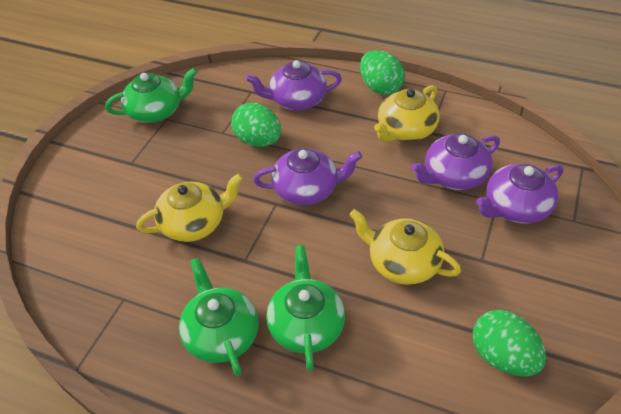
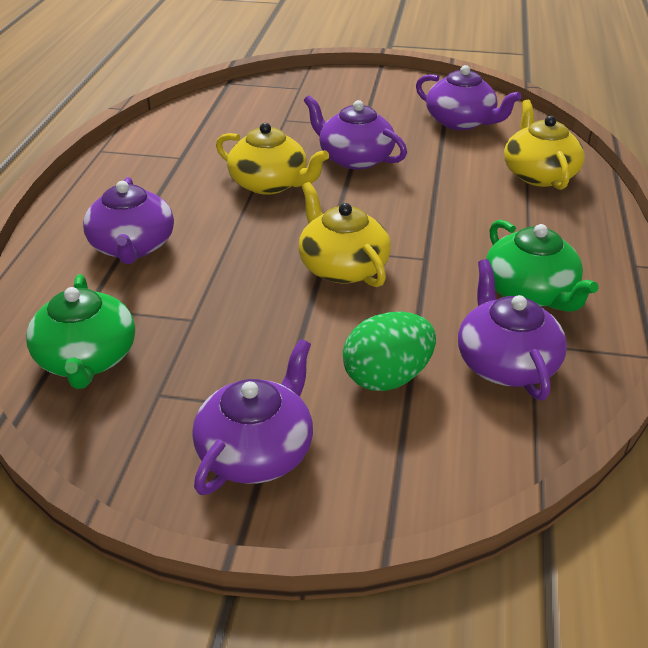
green egg: [231,102,281,147] [360,50,405,95] [473,310,546,376] = 3 -> [343,312,436,391] = 1
green teapot: [105,68,197,123] [179,258,259,376] [266,245,345,371] = 3 -> [26,274,135,389] [486,220,599,312] = 2
purple teapot: [246,60,342,110] [253,148,362,205] [411,134,500,190] [476,164,563,223] = 4 -> [83,177,174,264] [192,339,313,495] [304,95,407,170] [416,65,522,130] [458,259,567,400] = 5

